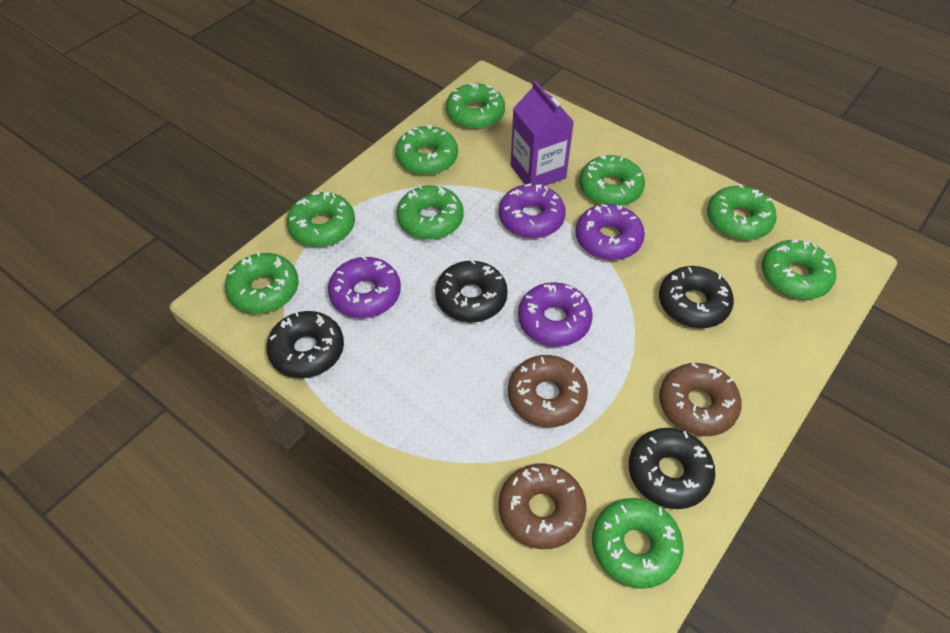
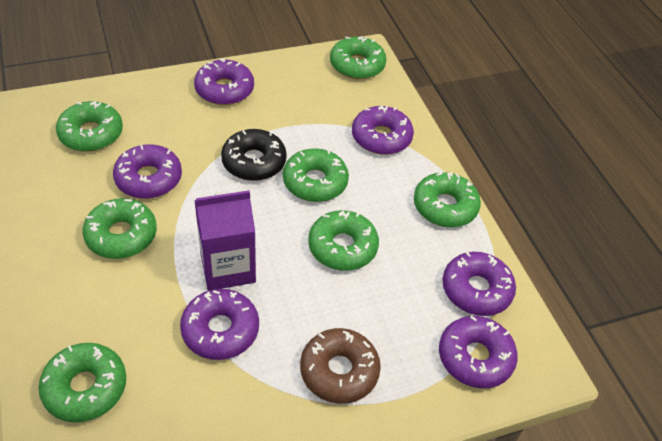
black donut: [266,311,344,378] [435,259,508,322] [629,428,715,509] [659,266,734,328] = 4 -> [221,129,287,181] = 1
brown donut: [499,464,587,549] [508,355,588,427] [659,363,742,436] = 3 -> [300,328,381,404] = 1
green donut: [225,251,299,314] [287,192,355,247] [395,125,458,175] [396,185,463,240] [446,83,505,129] [579,155,645,206] [592,498,683,589] [707,184,777,240] [762,239,836,299] = 9 -> [38,343,126,422] [56,101,123,152] [82,198,157,259] [283,148,349,202] [308,210,379,271] [330,36,386,79] [414,172,481,227] = 7
purple donut: [328,256,401,318] [499,183,566,238] [518,282,593,347] [575,204,645,260] = 4 -> [113,144,182,199] [180,289,259,360] [194,58,254,105] [352,105,414,155] [439,315,518,388] [442,251,516,316] = 6

